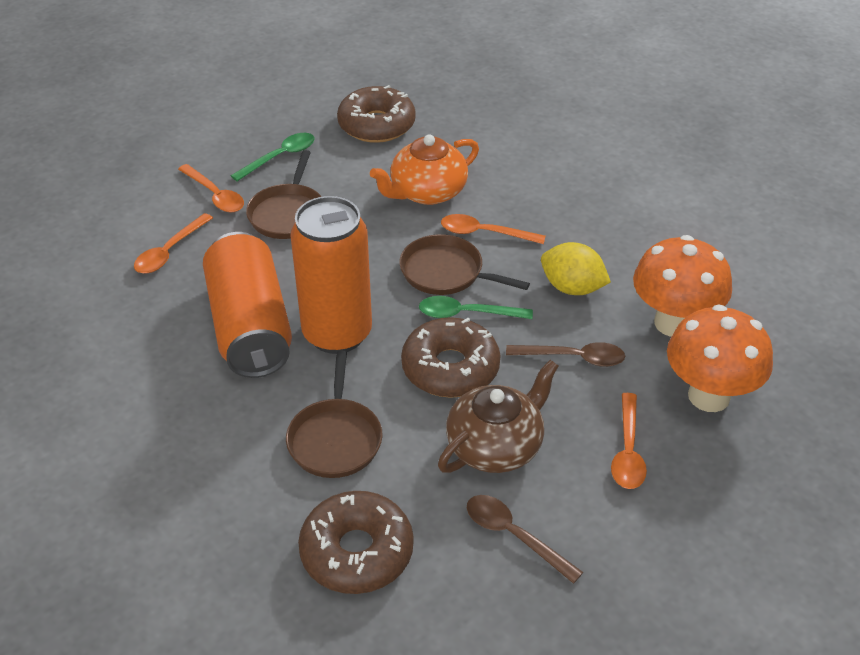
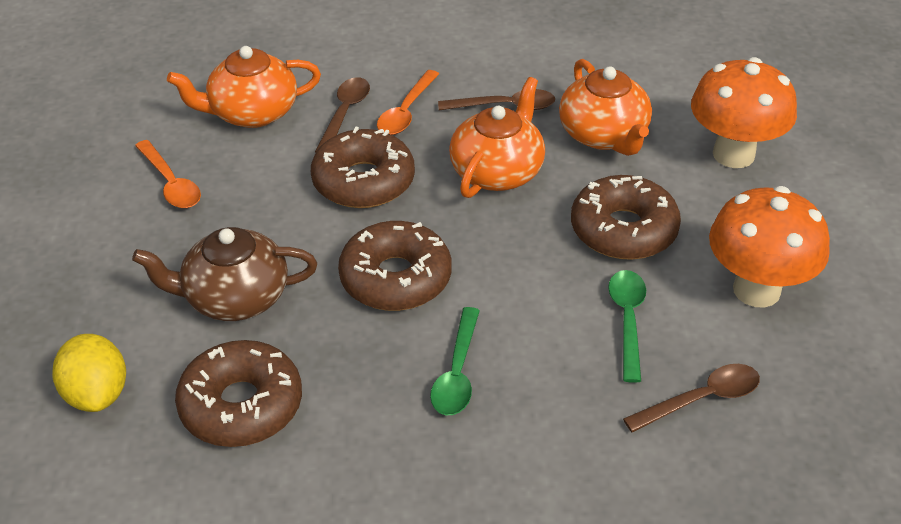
brown donut: [298,491,414,594] [337,85,416,143] [401,317,501,398] = 3 -> [175,340,302,447] [311,127,415,208] [338,221,451,311] [571,175,681,260] = 4
brown pan: [246,150,322,239] [286,351,383,478] [399,234,530,295] = 3 -> none = 0
brown spoon: [467,495,583,584] [506,342,625,367] = 2 -> [315,77,370,153] [438,89,555,110] [623,364,760,433] = 3
orange can: [203,232,292,378] [290,196,372,354] = 2 -> none = 0
orange spoon: [134,213,213,274] [178,164,244,213] [441,214,545,244] [611,393,647,489] = 4 -> [135,140,201,208] [377,70,439,135] = 2
orange teapot: [370,134,479,205] = 1 -> [167,46,321,128] [449,77,545,198] [559,59,652,156] = 3

